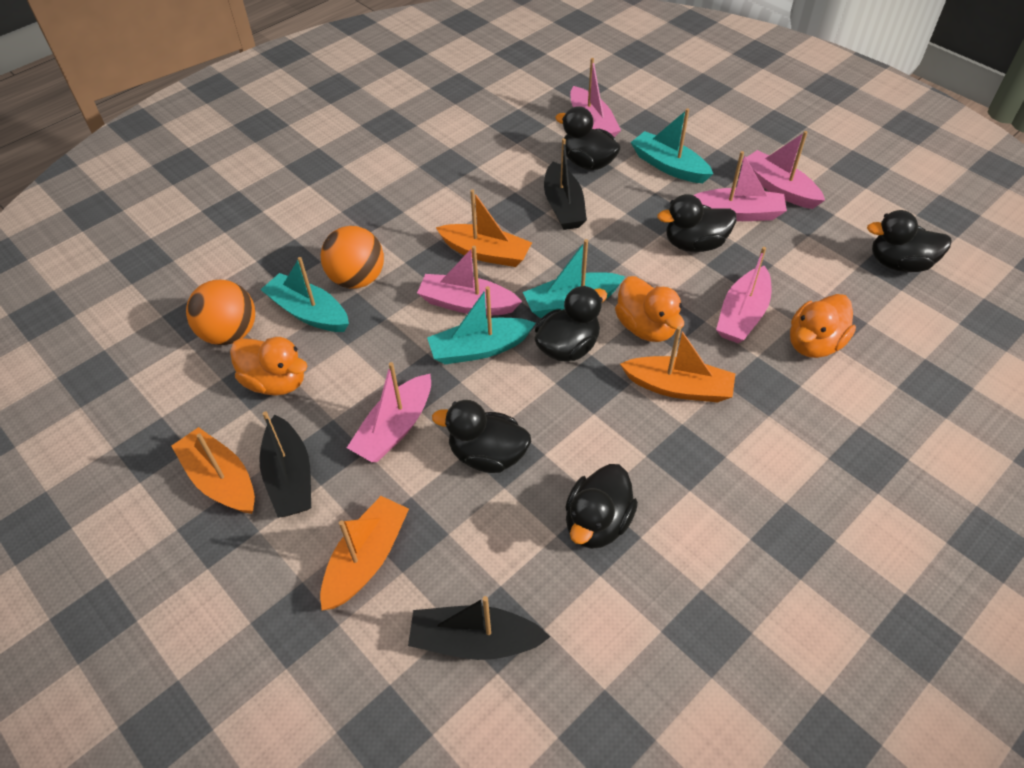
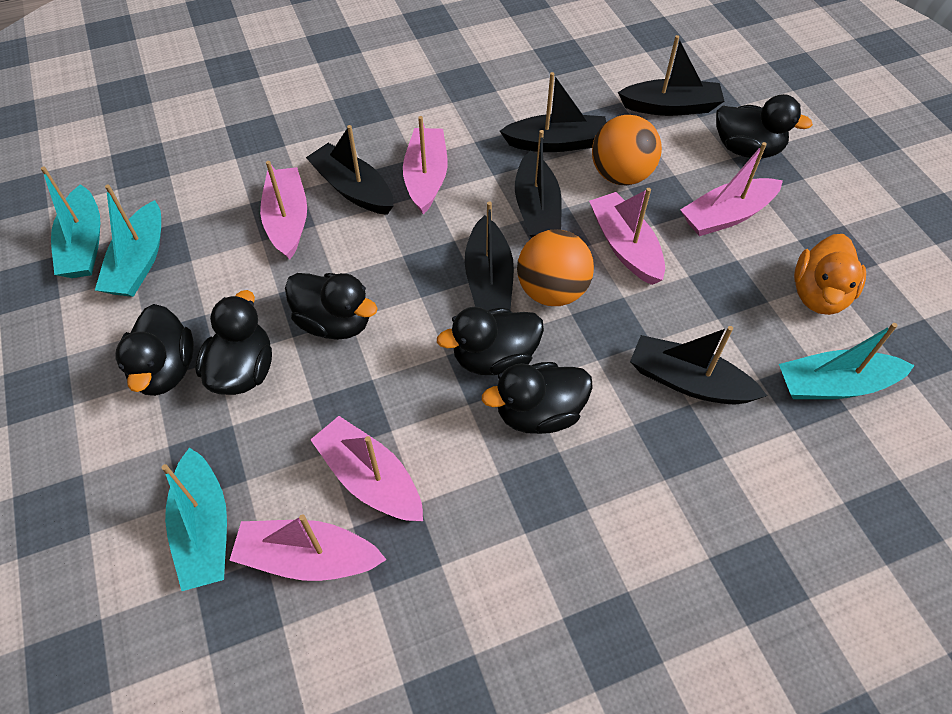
black boat: [259,411,311,518] [408,596,550,660] [544,138,587,230] = 3 -> [306,125,393,215] [464,201,514,310] [500,72,606,152] [515,130,562,238] [618,35,724,116] [630,326,767,405] = 6
orange boat: [171,427,255,514] [320,496,409,610] [436,189,532,267] [620,326,735,402] = 4 -> none = 0
orange duck: [230,337,308,396] [615,276,684,342] [790,294,856,358] = 3 -> [794,234,866,315] = 1

